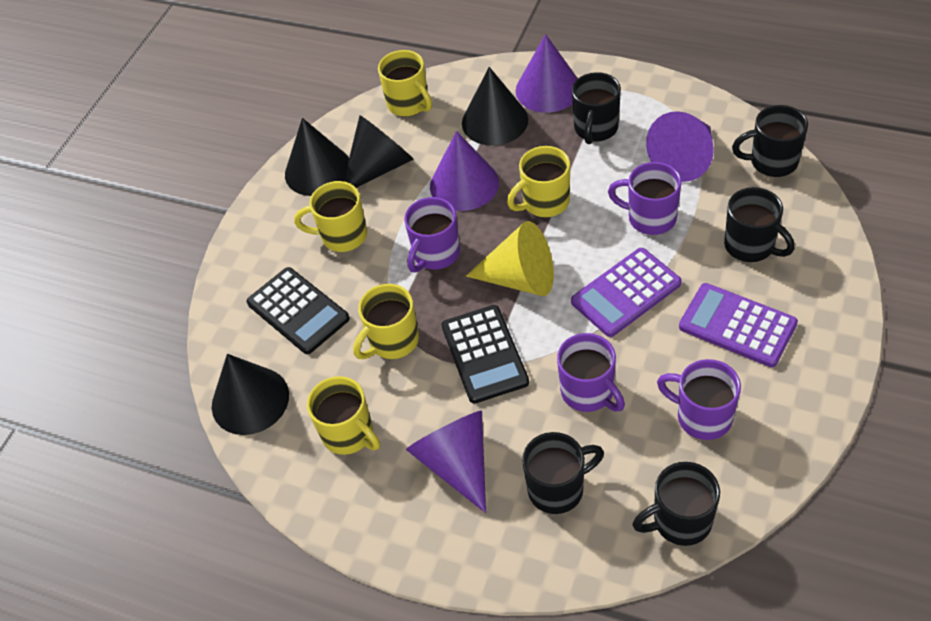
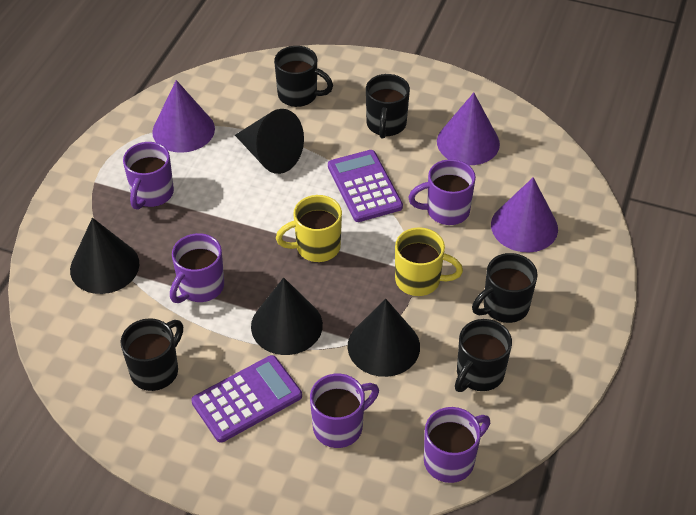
black calculator: [246,267,350,354] [441,305,529,404] = 2 -> none = 0
purple cone: [406,411,486,513] [430,131,499,211] [515,34,578,113] [646,111,714,182] = 4 -> [152,80,215,153] [437,93,500,165] [491,177,558,253] = 3
purple mug: [404,197,460,273] [557,333,625,412] [608,162,682,235] [657,359,741,440] = 4 -> [123,142,174,210] [170,233,224,303] [310,374,379,448] [408,159,476,225] [424,407,490,483] = 5
yellow cone: [466,221,554,296] = 1 -> none = 0
yellow mug: [294,181,367,252] [307,376,380,455] [353,284,419,359] [378,50,432,117] [507,146,570,217] = 5 -> [276,195,342,262] [395,227,463,296] = 2

